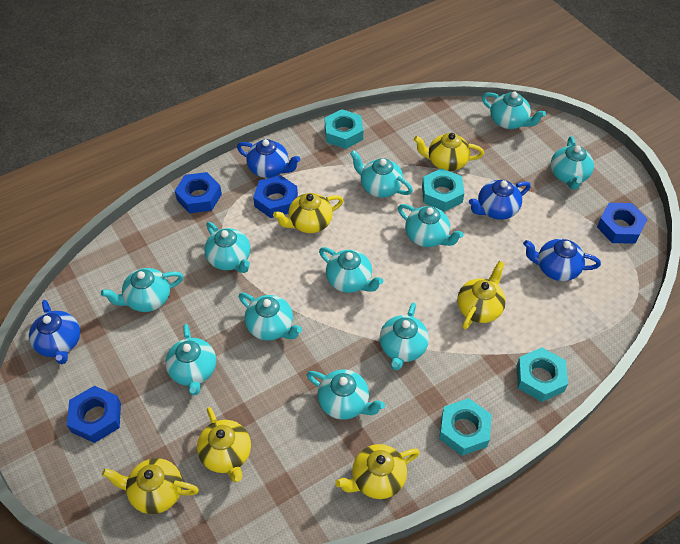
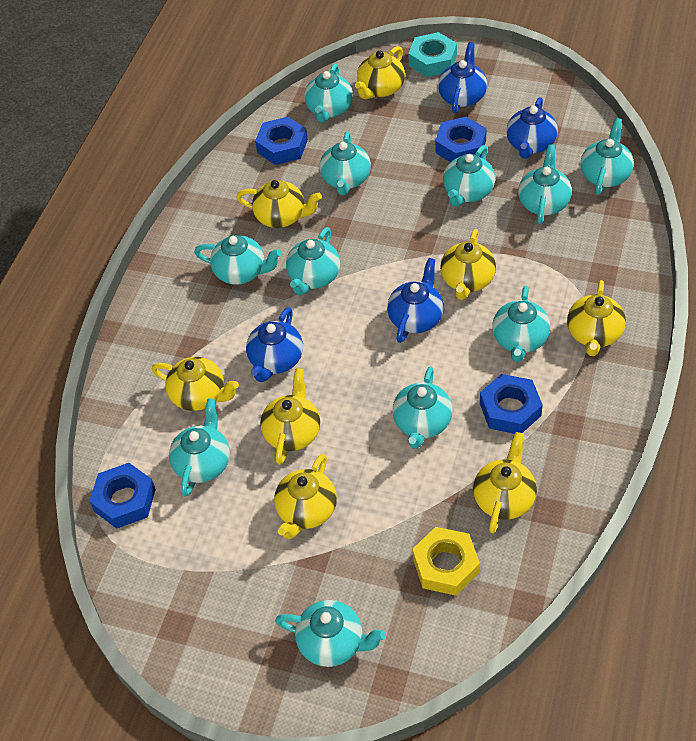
turquoise nut: [325,109,363,149] [422,168,464,212] [439,398,492,456] [517,347,568,402] = 4 -> [408,32,457,77] = 1
yellow nut: none = 0 -> [412,527,480,596] = 1
yellow teapot: [102,458,199,514] [197,407,251,482] [273,193,344,233] [335,444,420,499] [414,133,484,171] [457,261,506,329] = 6 -> [152,357,239,411] [236,180,322,228] [260,368,320,465] [274,453,337,539] [355,46,405,99] [440,229,496,300] [473,432,537,533] [567,280,626,356] = 8

